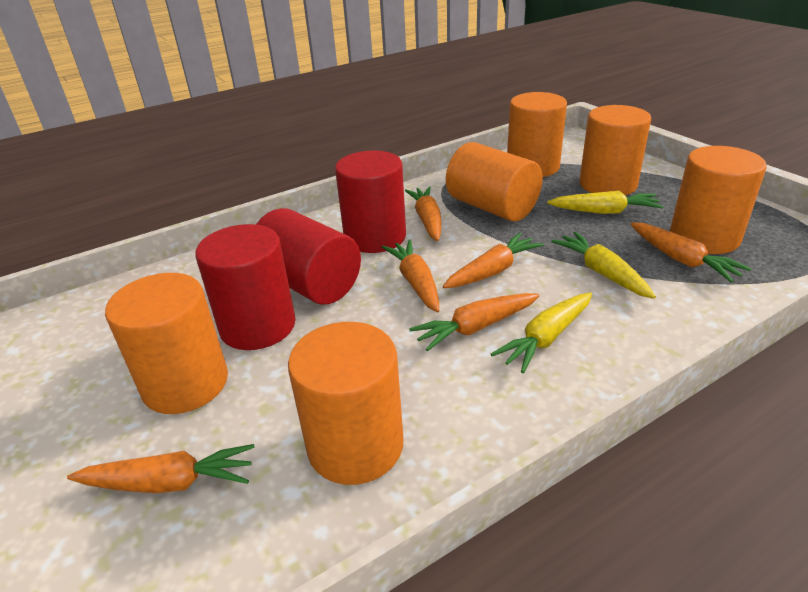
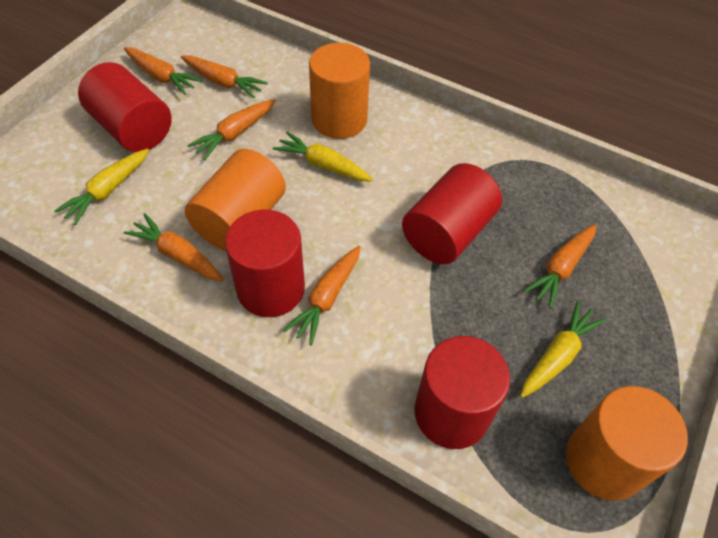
orange cylinder: [105,273,228,414] [288,322,404,485] [446,142,543,221] [507,92,567,177] [580,105,651,195] [670,146,767,254] = 6 -> [185,149,286,251] [309,43,370,139] [566,386,688,501] = 3
red cylinder: [195,224,296,350] [256,208,361,305] [335,150,406,253] = 3 -> [78,62,172,152] [225,210,305,317] [402,163,502,265] [414,336,510,449] = 4

